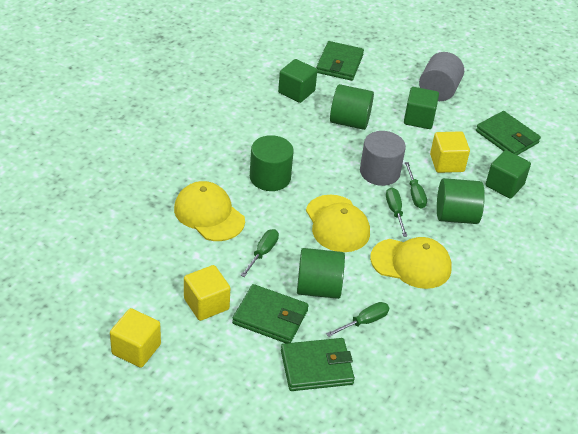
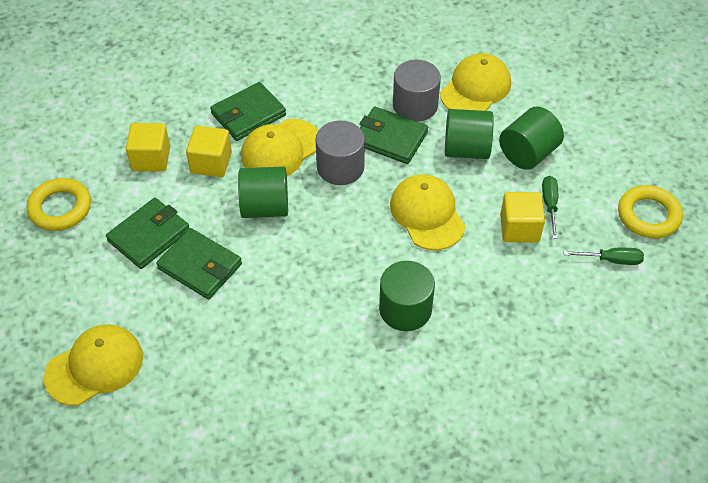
green cube: [278,59,317,103] [404,87,439,129] [486,150,531,199] = 3 -> none = 0
green screwdriver: [241,229,279,277] [326,302,389,337] [386,187,408,237] [405,162,427,209] = 4 -> [542,176,558,239] [563,248,644,265] = 2
yellow cap: [174,181,245,241] [306,195,370,252] [370,237,452,289] = 3 -> [44,324,143,406] [241,119,318,176] [390,174,465,250] [440,53,511,111] = 4
yellow ring: none = 0 -> [27,178,91,231] [618,185,683,238] = 2

